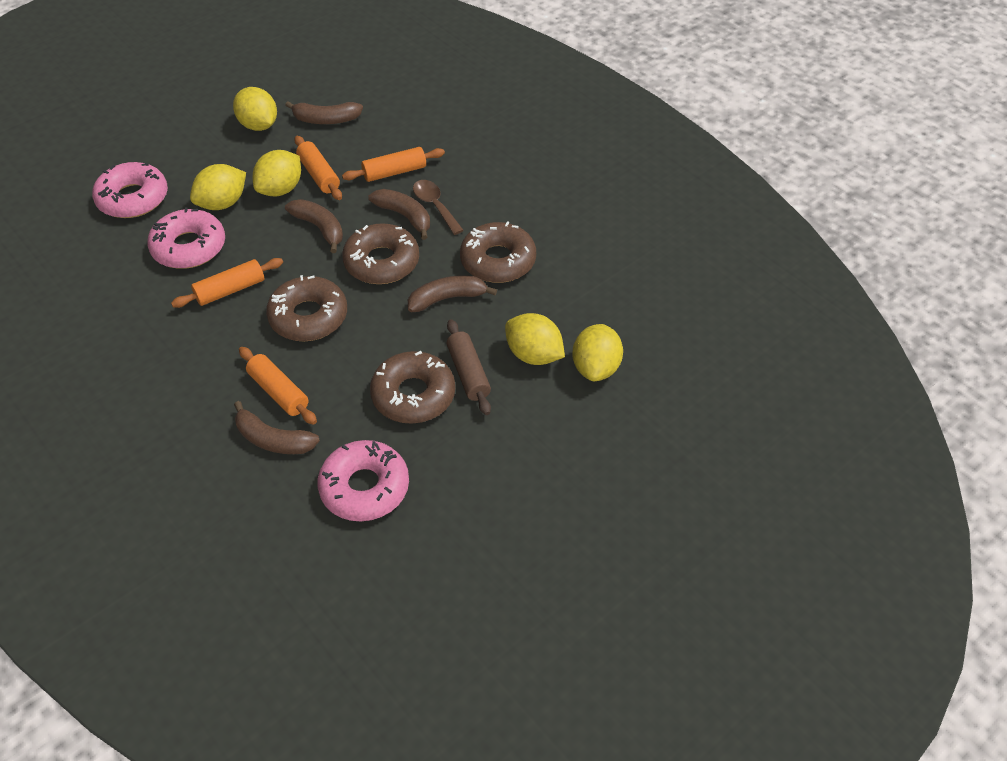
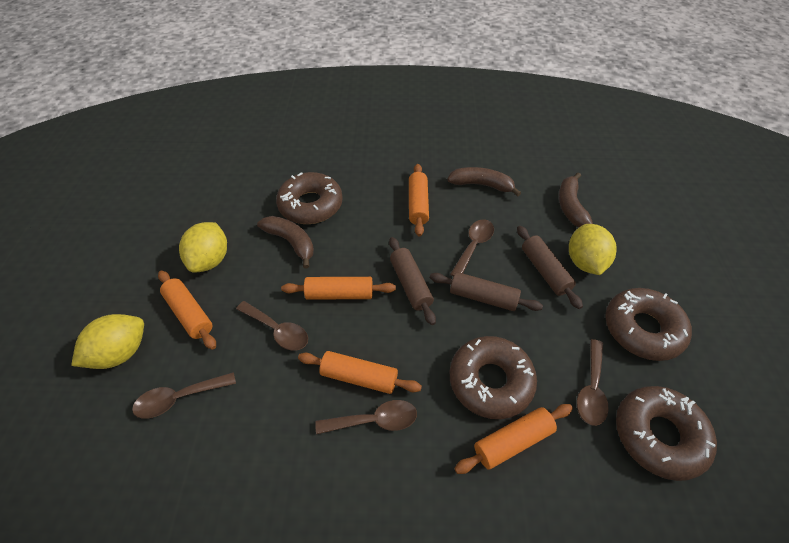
brown banana: [234,401,320,454] [285,101,363,124] [285,199,343,253] [368,189,430,240] [408,275,497,312] = 5 -> [257,216,314,269] [447,167,521,196] [559,172,593,227] = 3
brown rolling pin: [446,319,491,415] = 1 -> [389,237,436,325] [430,272,543,311] [517,226,583,309] = 3
brown spoon: [413,180,464,235] = 1 -> [132,372,236,419] [236,301,308,351] [315,400,417,435] [450,219,494,277] [577,339,609,426] = 5
orange rolling pin: [171,258,283,308] [239,347,317,425] [294,136,342,200] [342,147,445,182] = 4 -> [158,270,216,350] [281,277,396,300] [298,351,422,394] [409,164,429,236] [454,404,573,474] = 5
pink donut: [92,162,168,218] [147,207,225,269] [317,440,409,521] = 3 -> none = 0
yellow lemon: [190,164,246,210] [233,87,277,131] [253,150,301,196] [505,313,565,365] [572,324,623,381] = 5 -> [71,314,144,369] [179,222,227,273] [569,224,617,275] = 3

